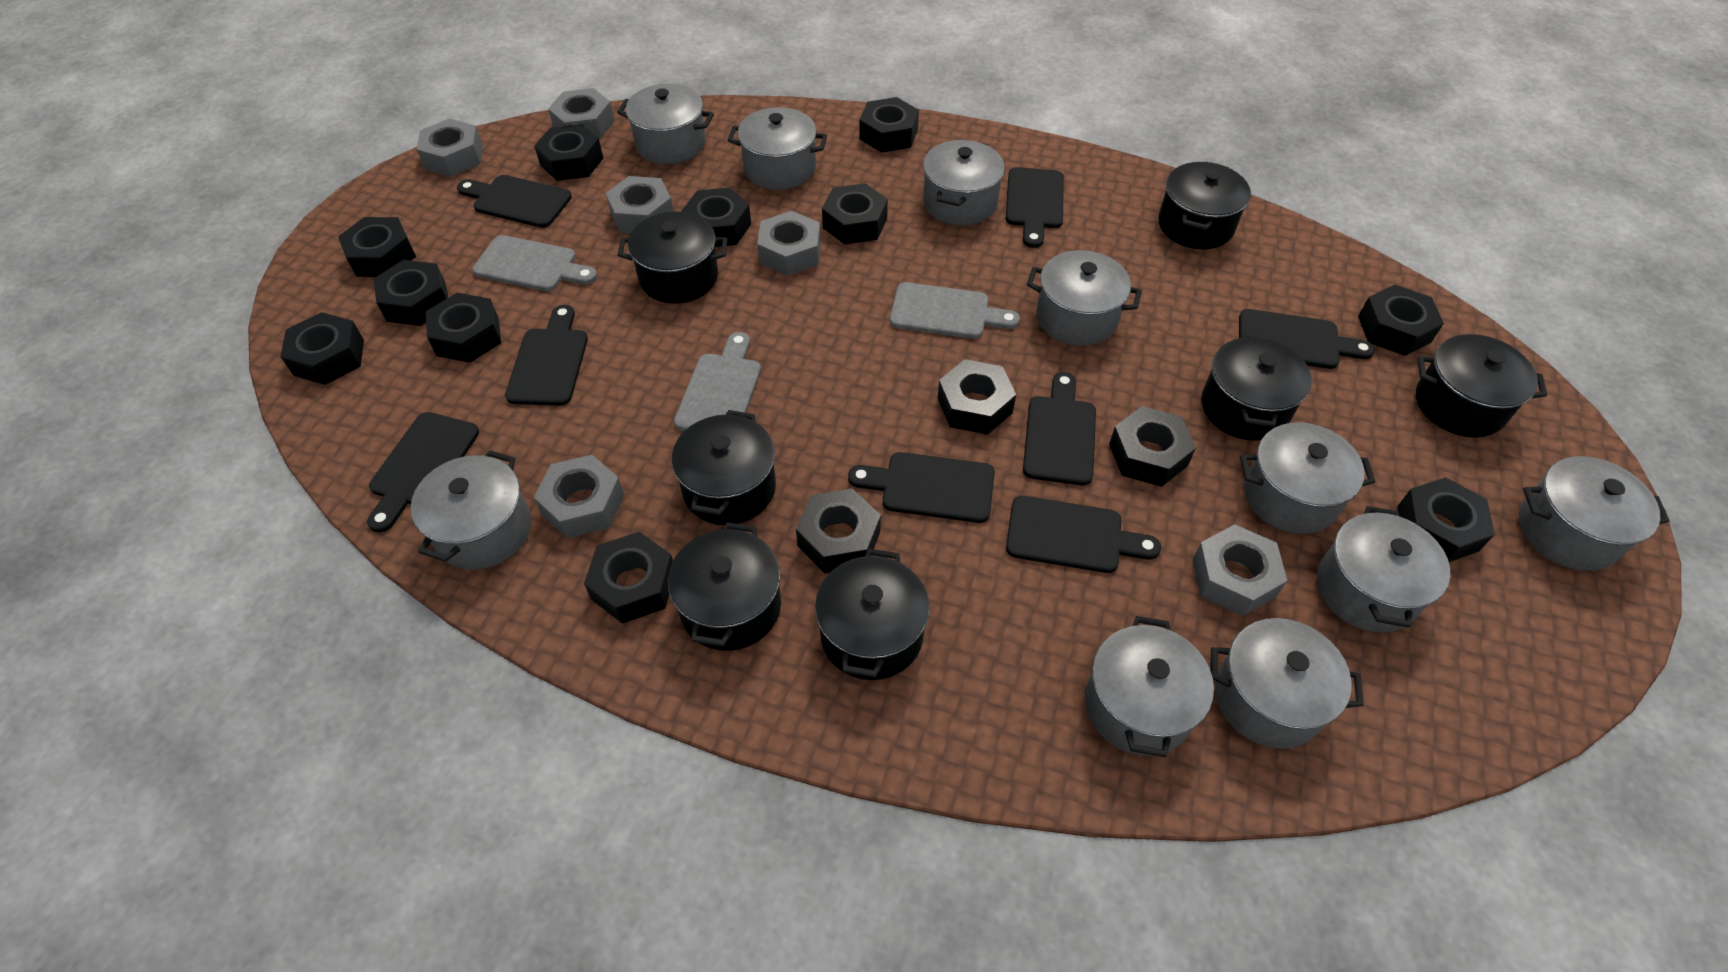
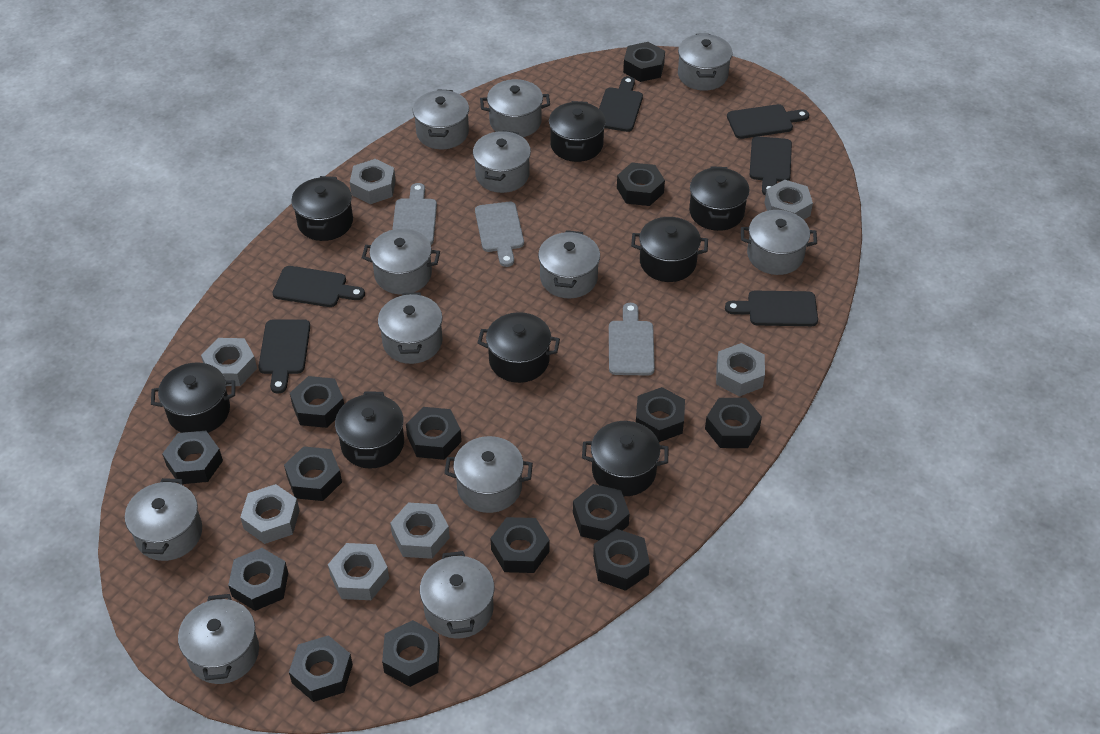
black cutting board: [367,412,479,532] [457,175,572,228] [505,305,588,406] [848,452,995,523] [1006,167,1064,248] [1006,496,1161,573] [1023,372,1096,485] [1239,309,1375,369] = 8 -> [258,319,310,394] [273,266,365,307] [599,76,643,132] [725,291,818,326] [727,104,809,139] [750,136,792,196] = 6
black pot: [618,211,728,304] [668,522,781,651] [672,410,776,525] [815,549,930,680] [1158,162,1251,249] [1201,334,1312,441] [1416,334,1547,438] = 7 -> [151,363,235,433] [291,176,353,241] [335,391,404,469] [478,312,560,383] [549,101,606,162] [582,421,669,496] [631,217,708,282] [689,166,750,231] = 8
grey nut: [417,119,483,177] [534,455,624,539] [548,88,615,139] [606,176,674,234] [757,211,821,276] [1193,524,1287,616] = 6 -> [201,338,257,386] [240,484,300,544] [328,543,389,600] [350,159,396,204] [390,503,450,559] [716,343,765,397] [765,180,813,220] = 7
grey pot: [410,450,531,570] [617,84,714,164] [728,107,827,190] [923,140,1005,226] [1027,250,1142,346] [1085,616,1214,757] [1211,618,1364,749] [1240,422,1375,534] [1317,506,1450,633] [1519,456,1670,571] = 10 -> [125,478,202,561] [178,594,259,684] [362,228,440,294] [378,292,443,364] [413,89,469,149] [420,551,494,639] [444,436,533,513] [473,130,531,193] [480,79,550,137] [538,230,600,298] [678,34,732,91] [741,210,817,275] = 12

